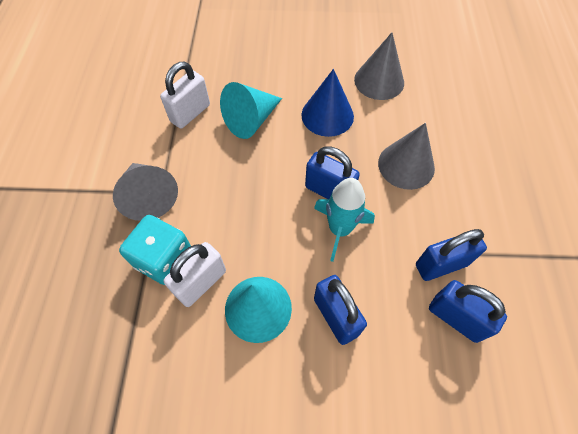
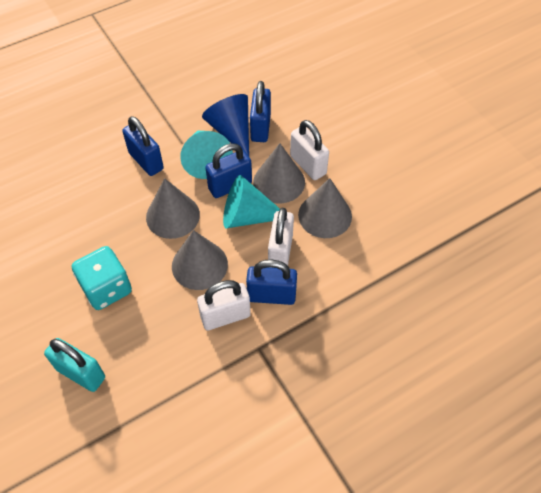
grey cone: [113,163,178,221] [354,33,404,100] [378,123,435,190] = 3 -> [146,178,200,239] [172,230,228,290] [253,143,305,203] [298,178,352,238] = 4
turquoise padlock: none = 0 -> [44,338,105,392] = 1
turquoise rocket: [314,178,375,262] = 1 -> none = 0
white padlock: [160,62,210,129] [163,242,226,307] = 2 -> [197,280,251,330] [268,208,294,268] [290,120,329,180] = 3

